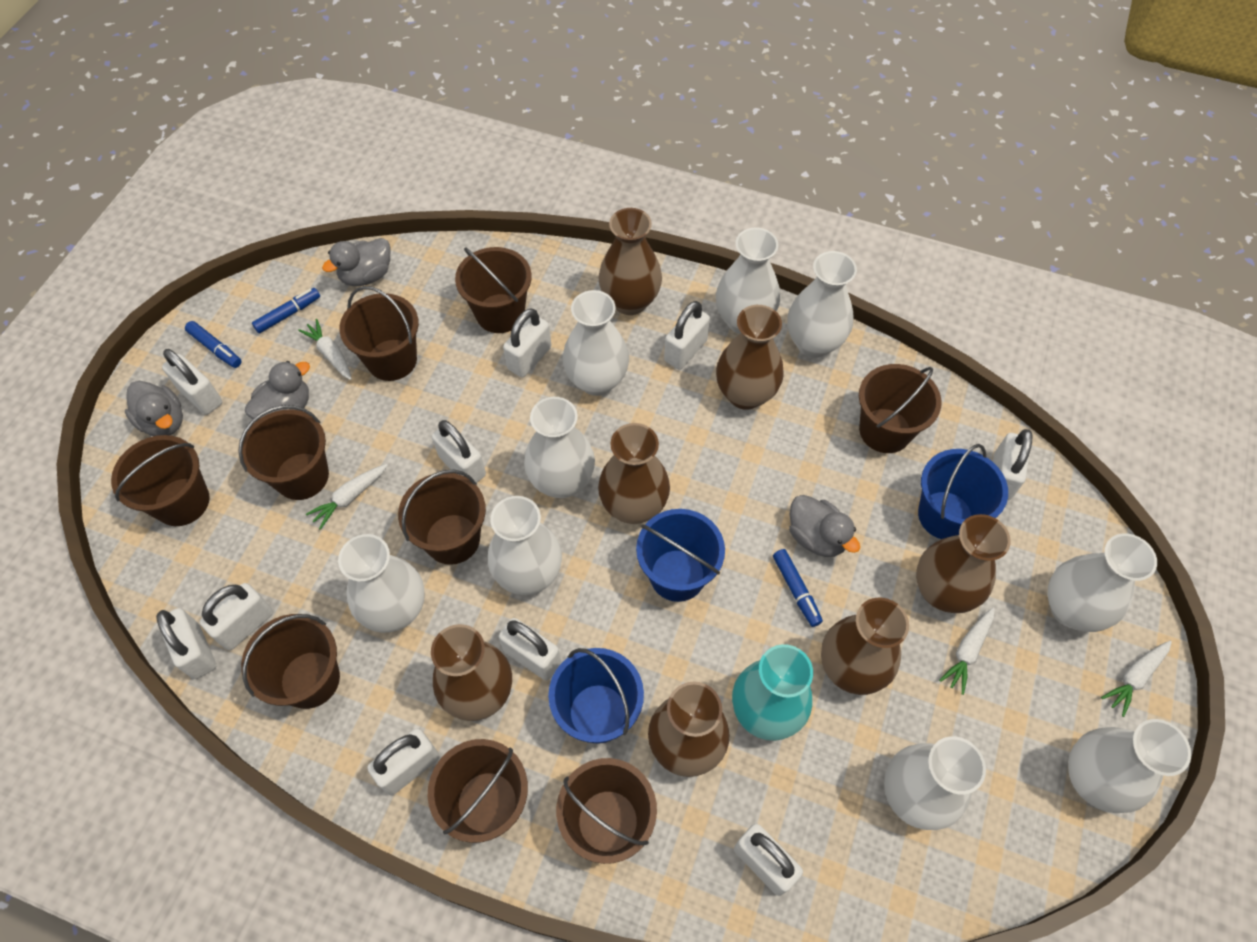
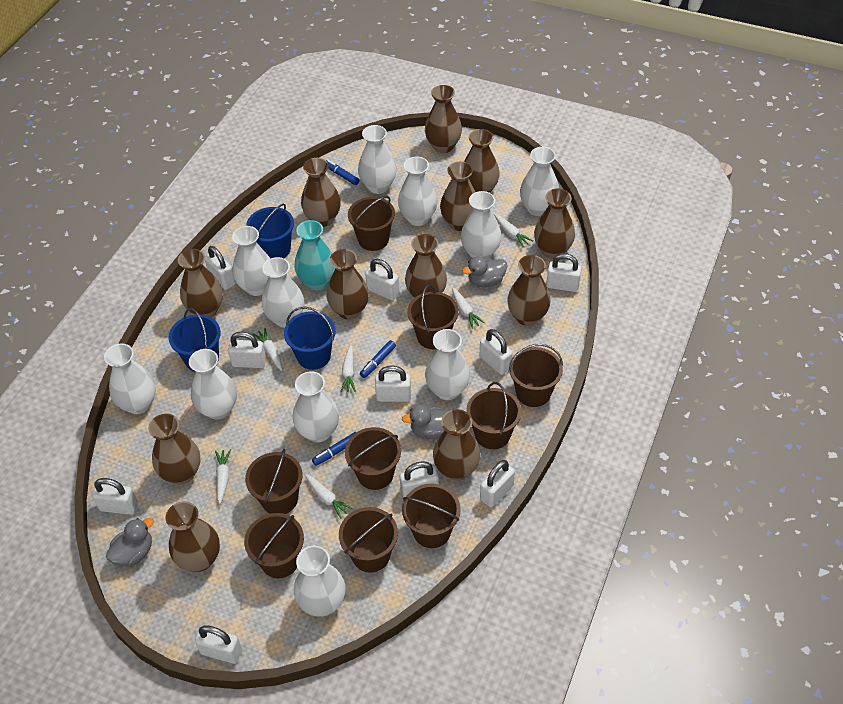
brown vase: [431,624,512,721] [598,208,662,315] [598,423,670,524] [648,682,730,777] [716,305,784,410] [821,598,909,695] [916,514,1011,613] = 7 -> [148,414,200,484] [166,501,220,572] [178,249,223,317] [301,158,341,227] [326,249,369,320] [405,234,447,298] [425,85,462,153] [433,409,481,480] [440,161,476,231] [464,129,500,193] [507,255,551,326] [534,189,575,259] = 12
grey duck: [125,381,183,436] [245,361,310,420] [322,238,391,286] [789,495,860,557] = 4 -> [106,518,154,567] [402,405,448,440] [462,256,507,287] = 3
white carrot: [298,319,352,380] [306,464,388,530] [939,608,995,695] [1101,641,1172,717] = 4 -> [215,449,231,504] [252,328,282,371] [305,474,353,519] [340,345,356,392] [452,287,485,329] [494,214,533,247] = 6
white vase: [338,534,425,633] [488,496,562,595] [524,397,595,498] [562,290,629,396] [716,228,780,334] [788,251,857,358] [884,736,986,830] [1048,533,1157,632] [1068,719,1191,813] = 9 -> [104,344,156,414] [189,349,237,420] [232,226,270,296] [262,257,304,328] [293,371,339,443] [294,546,346,617] [358,125,397,194] [398,156,438,226] [425,329,470,400] [461,191,501,259] [520,147,559,216] = 11

